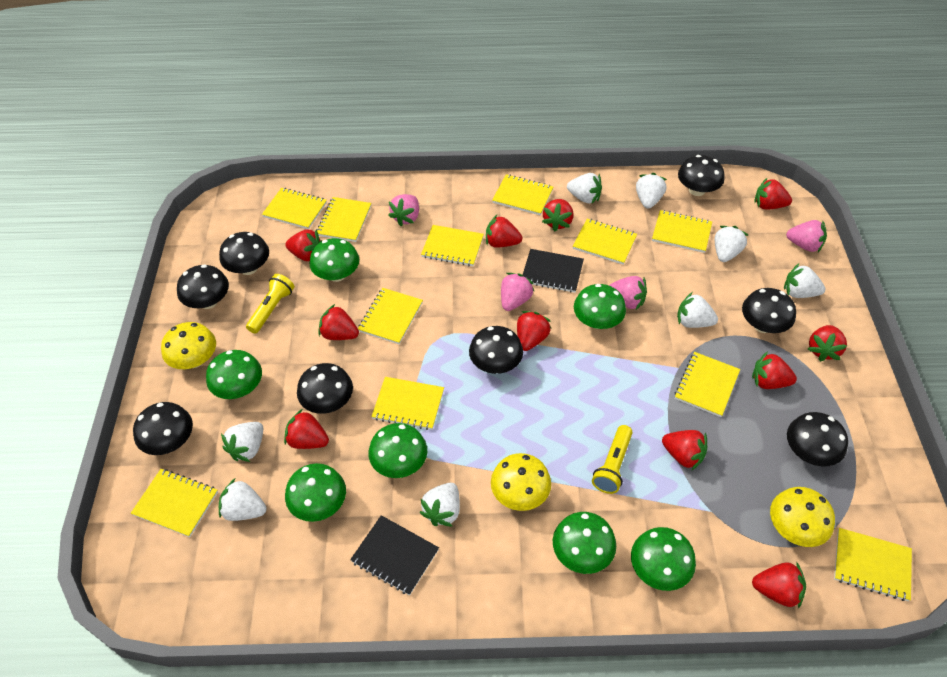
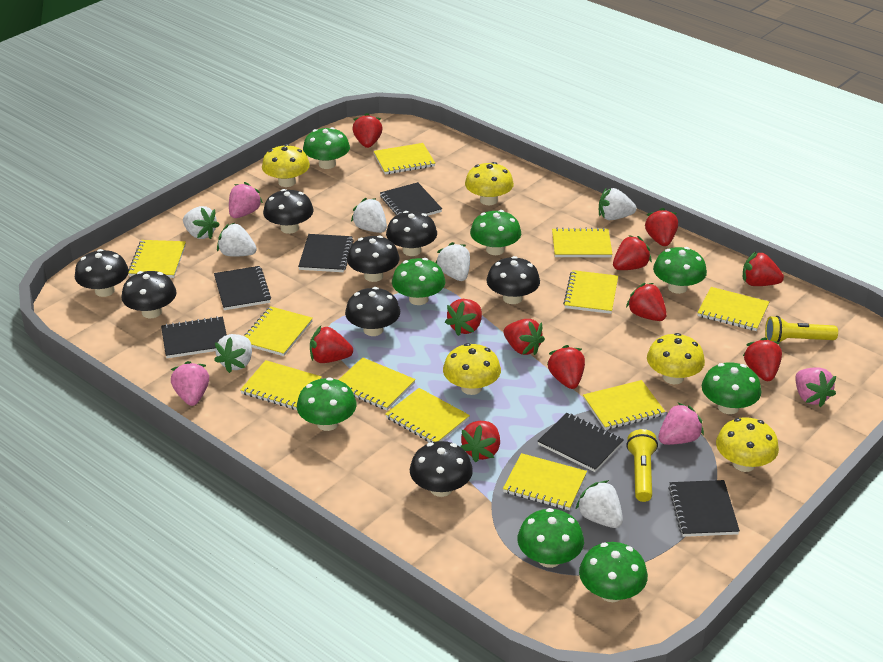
black notebook: [350,515,439,595] [523,249,584,293] = 2 -> [161,316,227,358] [214,266,271,310] [298,234,354,272] [380,182,442,216] [538,413,624,472] [668,480,740,537] = 6
green mushroom: [206,350,262,399] [285,463,346,522] [309,238,359,282] [369,423,427,478] [553,512,616,574] [574,284,626,329] [631,527,696,591] = 7 -> [297,377,356,431] [303,127,350,169] [392,258,445,305] [470,210,521,255] [518,508,584,568] [579,542,648,602] [653,247,707,294] [702,362,761,414] = 8
white strawberry: [219,479,267,521] [221,422,263,462] [419,483,460,527] [567,173,602,203] [636,173,667,209] [677,292,718,328] [715,226,748,262] [784,264,825,298] = 8 -> [183,206,220,239] [214,334,252,373] [217,223,257,257] [351,198,387,233] [436,242,470,281] [575,480,623,528] [599,188,637,220] = 7
yellow mushroom: [161,322,216,369] [491,453,551,511] [770,487,835,547] = 3 -> [262,144,310,187] [443,343,501,395] [465,162,514,205] [647,333,705,384] [716,417,779,472] = 5

